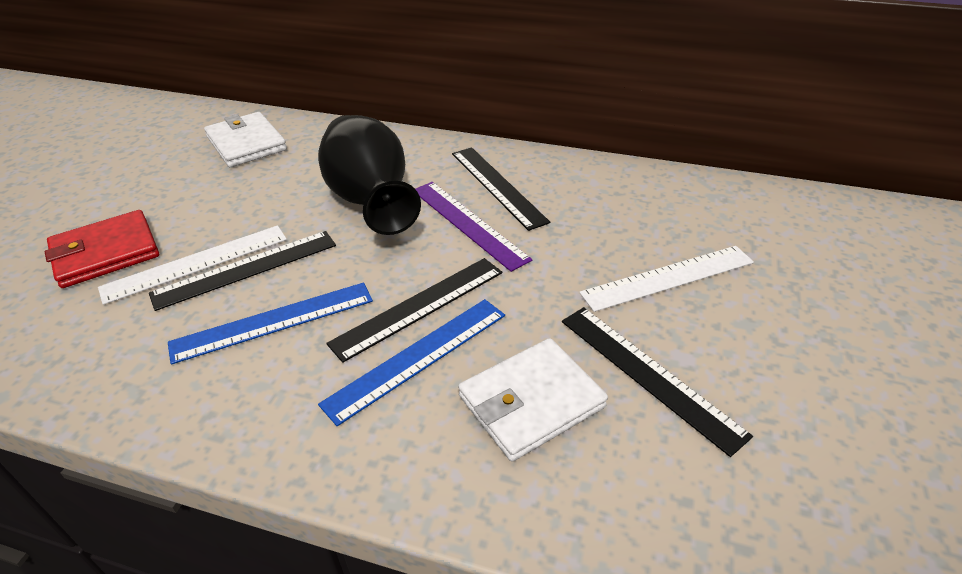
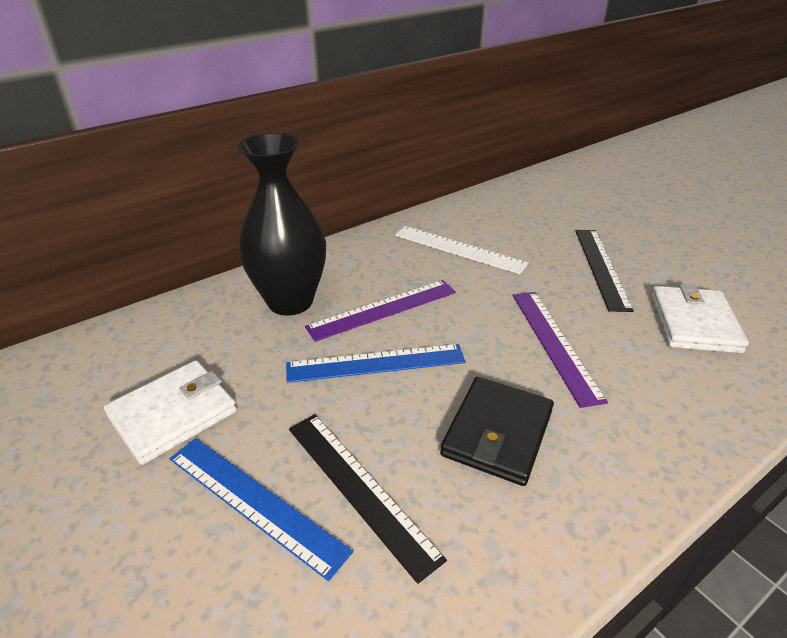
black ruler: [149,231,336,311] [326,258,502,363] [452,147,550,231] [562,307,753,457] = 4 -> [289,414,447,584] [575,230,634,312] = 2
black wallet: none = 0 -> [440,377,554,486] = 1
purple ruler: [415,182,532,272] = 1 -> [305,280,456,342] [513,292,608,408] = 2
red wallet: [45,210,159,288] = 1 -> none = 0
white ruler: [98,225,287,305] [579,246,754,312] = 2 -> [395,226,528,274] = 1

